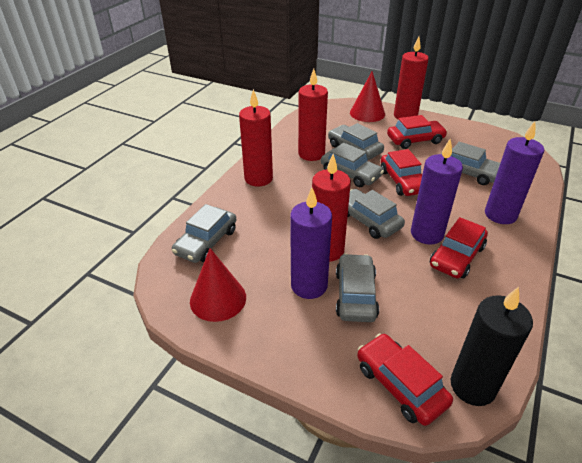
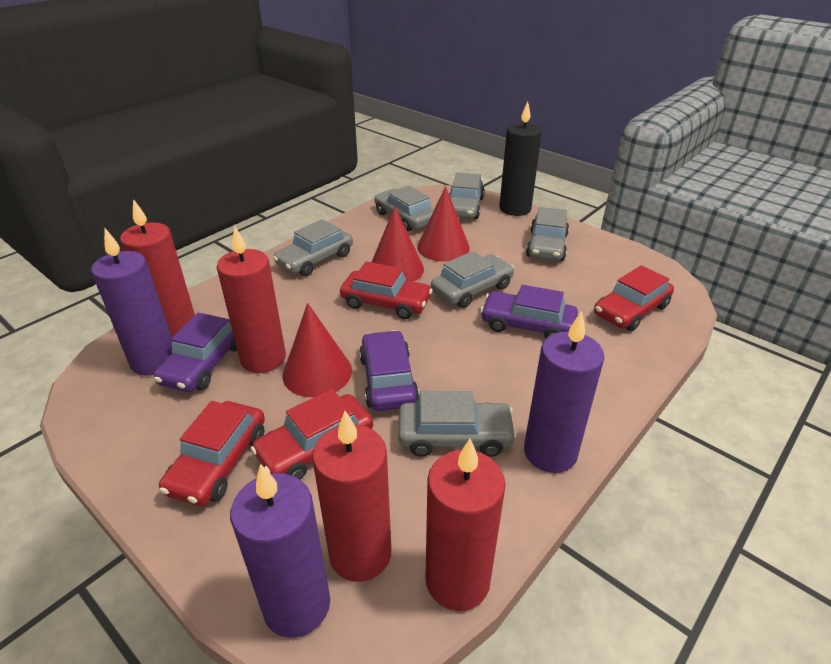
purple car: none = 0 -> [153,312,237,392] [359,330,419,411] [480,285,578,339] = 3
red cone: [190,248,246,322] [350,71,385,122] = 2 -> [283,303,352,397] [372,207,424,282] [417,186,470,262] = 3

